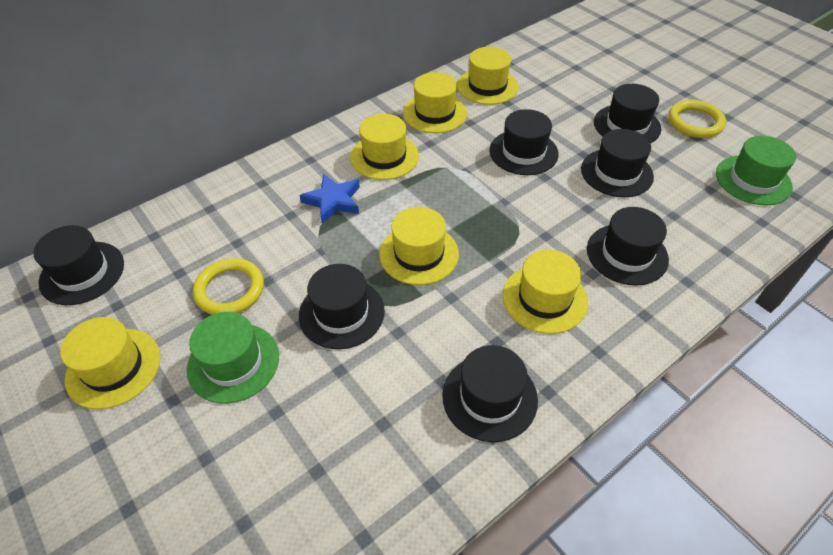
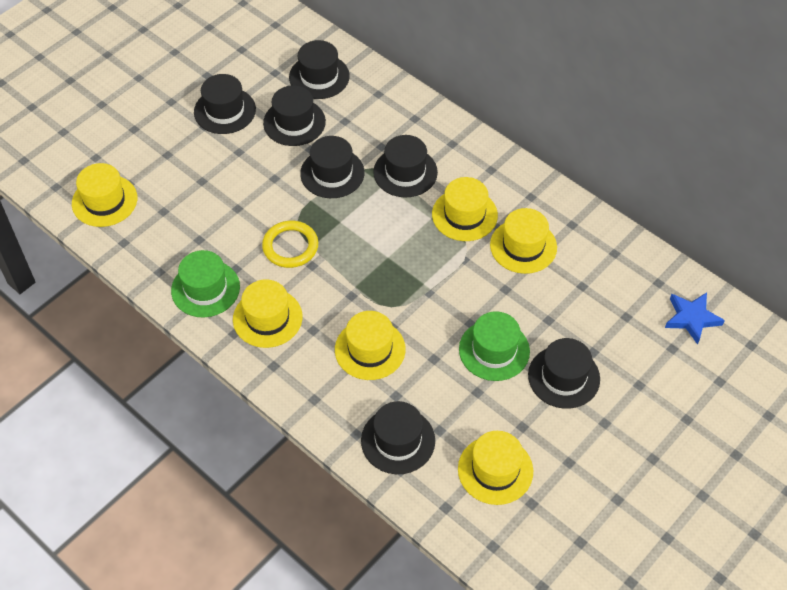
yellow ring: [193,258,264,315] [668,100,726,138] = 2 -> [262,221,318,268] = 1

